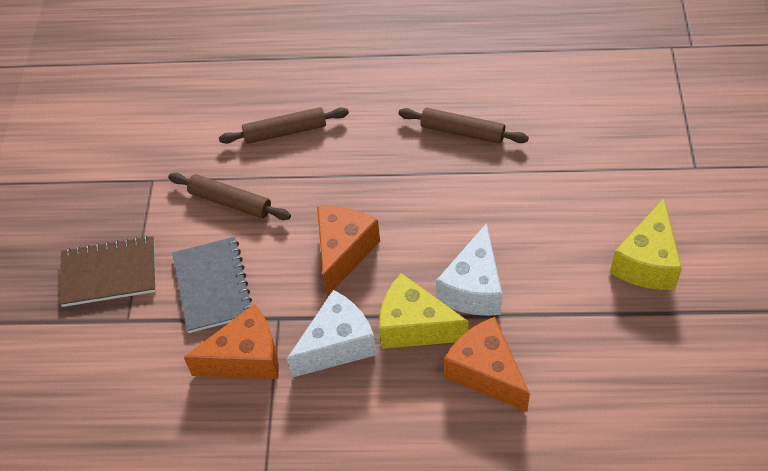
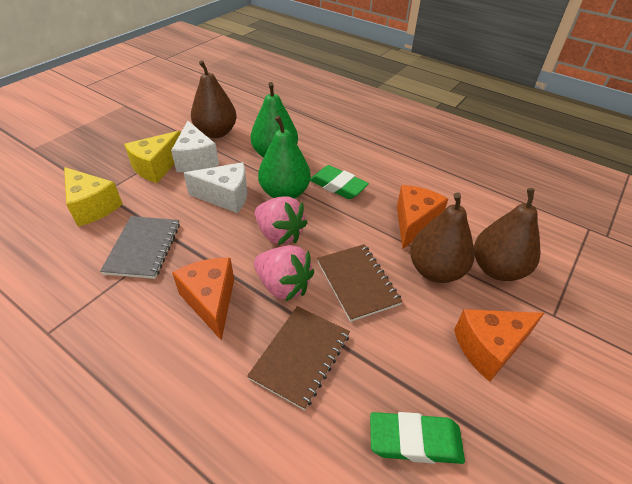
brown notebook: [59,236,156,307] = 1 -> [247,306,350,410] [317,244,403,322] = 2
brown pear: none = 0 -> [191,60,237,138] [410,193,475,283] [474,188,541,281] = 3
brown rolling pin: [168,173,291,220] [219,107,349,144] [398,108,529,144] = 3 -> none = 0
green eraser: none = 0 -> [310,165,369,199] [370,412,465,464] = 2
green pear: none = 0 -> [251,82,298,158] [258,116,311,199] = 2
pink strawberry: none = 0 -> [254,245,314,301] [255,196,307,245] = 2

